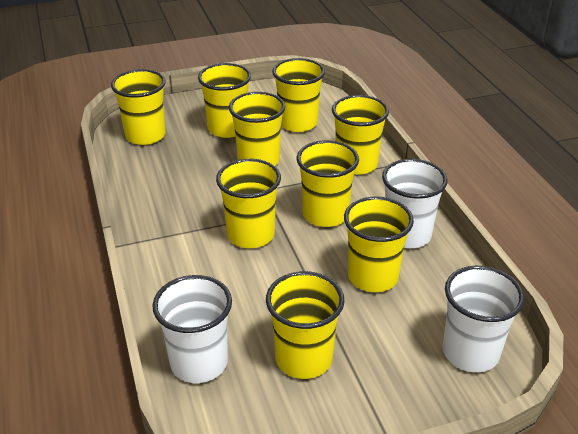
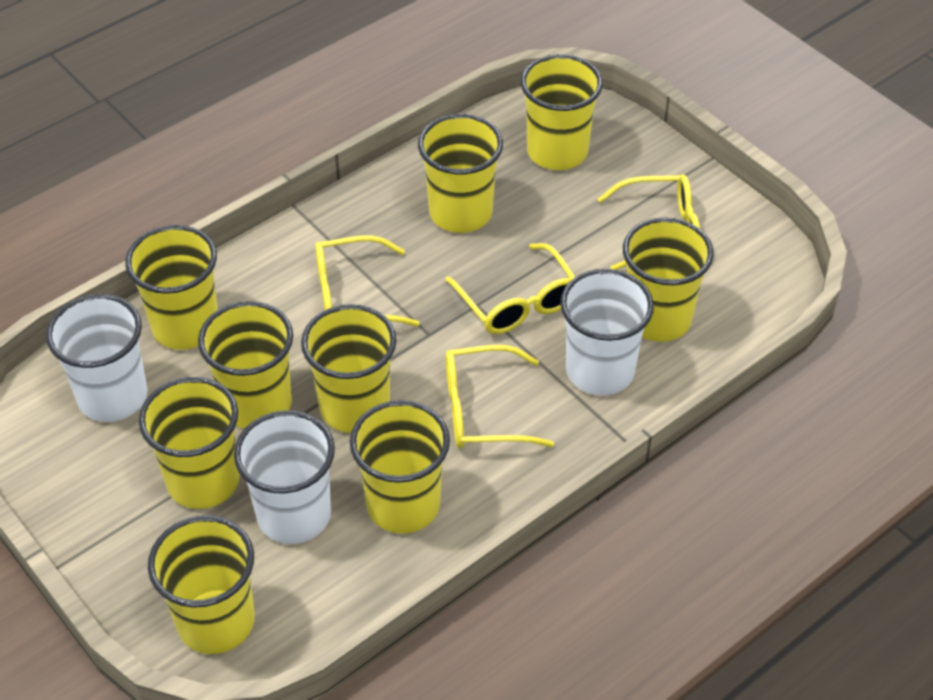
yellow glasses: none = 0 -> [315,235,420,327] [445,243,575,334] [446,345,554,448] [598,174,700,270] = 4

